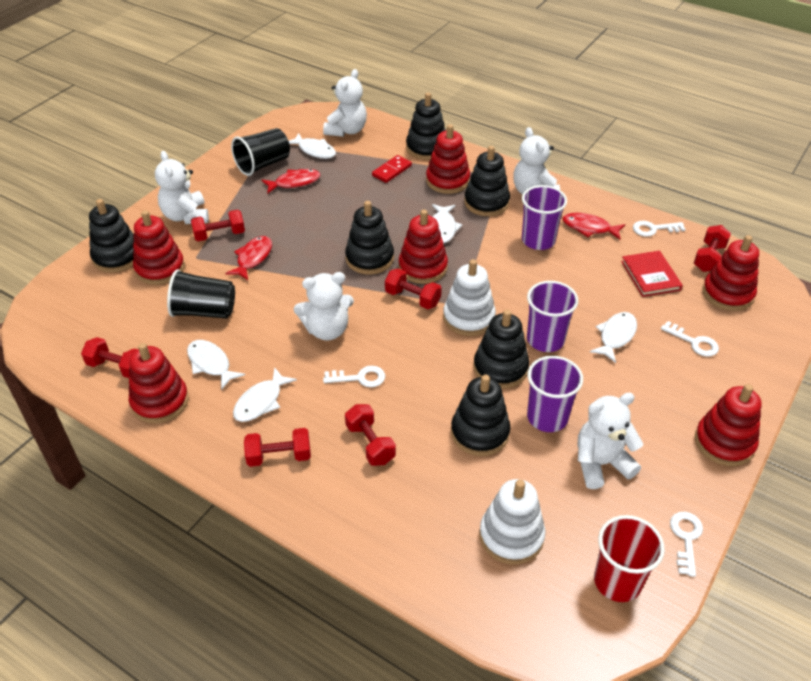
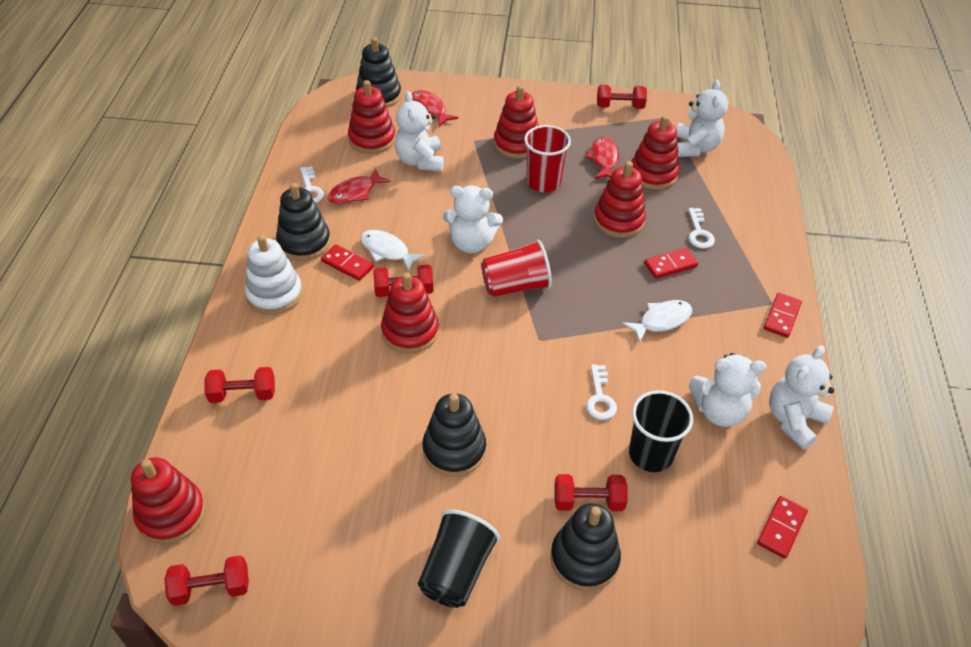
black stacking toy: [89,199,134,273] [345,201,394,275] [406,93,446,160] [451,374,510,456] [464,146,510,216] [474,310,529,389] = 6 -> [276,183,331,261] [356,37,401,108] [423,393,486,477] [551,503,621,591] = 4
purple cup: [522,185,567,250] [527,281,578,352] [527,356,583,432] = 3 -> none = 0
red book: [621,251,683,297] = 1 -> none = 0
red cup: [594,515,665,602] = 1 -> [481,240,552,297] [524,125,571,192] = 2
red domino: [372,155,412,183] = 1 -> [321,244,374,281] [644,248,698,279] [757,496,808,559] [764,293,802,338] = 4
red dumbbell: [81,337,137,378] [191,210,245,241] [244,428,311,467] [345,404,396,466] [385,268,442,309] [694,225,731,272] = 6 -> [165,556,249,606] [204,367,275,403] [373,265,433,297] [554,474,628,511] [597,85,647,109] = 5
white fish: [187,340,245,390] [233,367,297,422] [289,133,336,159] [432,204,462,243] [590,312,637,363] = 5 -> [361,230,426,271] [622,300,692,344] = 2
white key: [323,366,385,387] [633,221,686,237] [661,321,719,357] [670,512,703,577] = 4 -> [300,166,324,203] [586,364,617,420] [688,208,715,249] = 3
white stacking toy: [443,259,496,336] [479,479,545,564] = 2 -> [245,235,303,315] = 1

